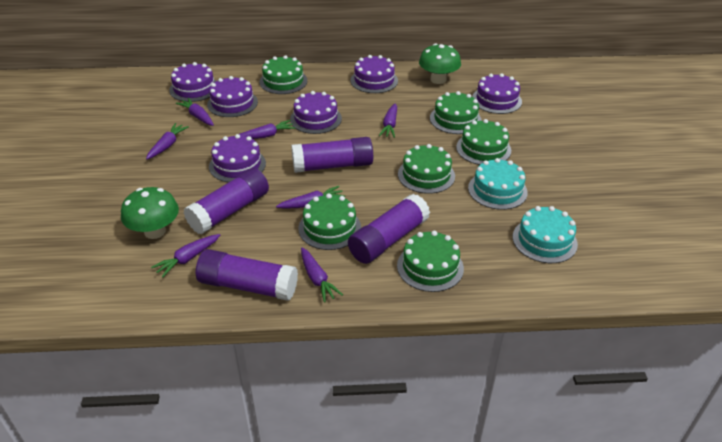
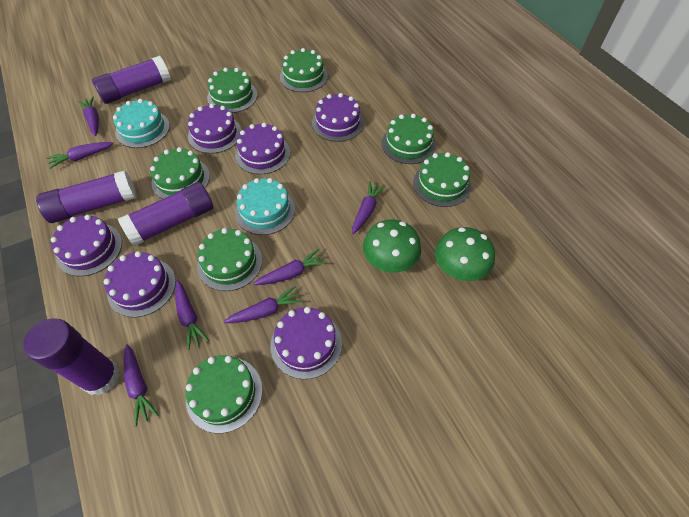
green cake: [259,55,307,94] [298,193,361,250] [397,231,464,292] [398,144,455,194] [430,91,482,134] [456,119,511,165] = 6 -> [150,147,210,199] [185,355,262,433] [197,228,262,291] [207,68,257,113] [280,48,328,92] [382,114,436,164] [413,152,471,207] = 7

